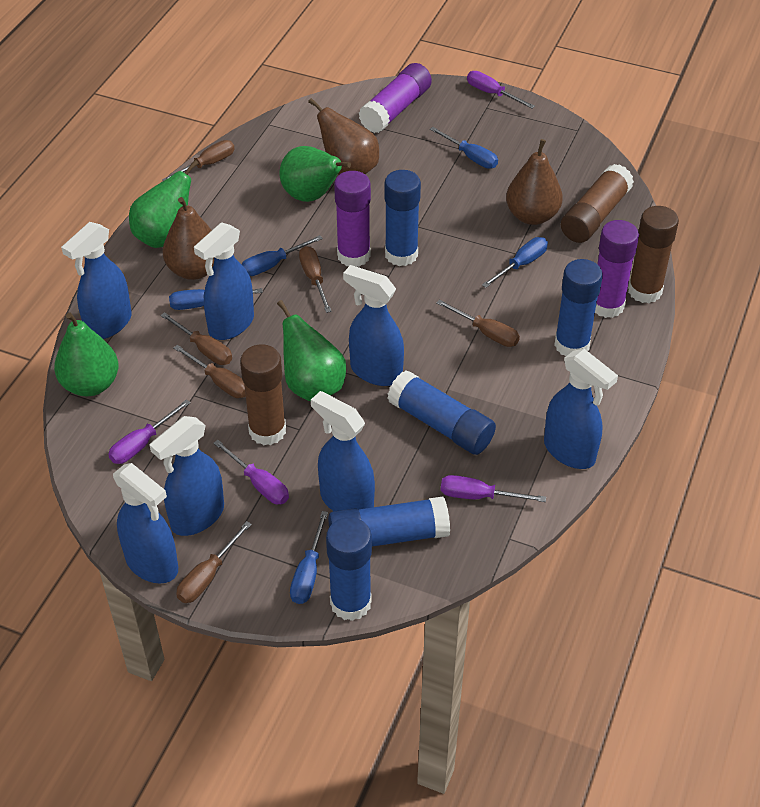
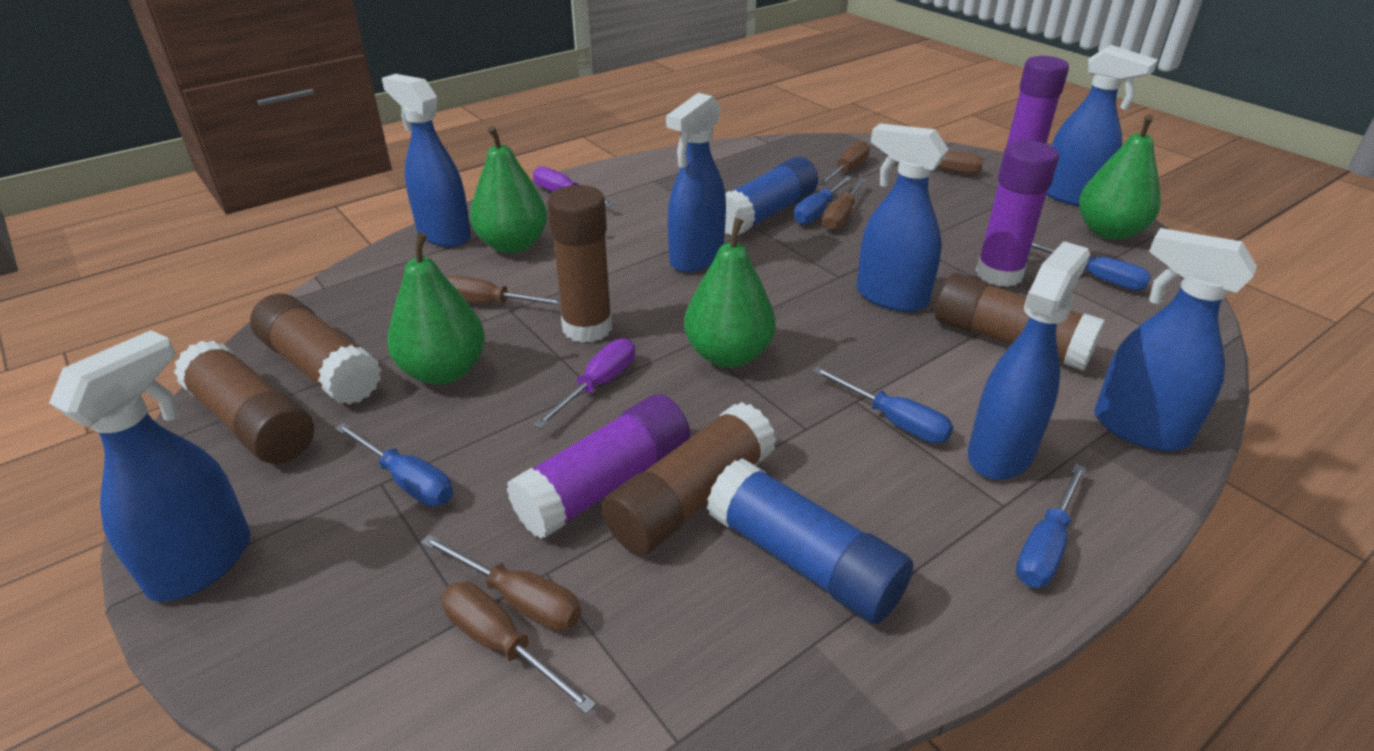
blue glue stick: [326,517,372,621] [328,496,450,547] [384,170,421,266] [387,370,496,455] [554,259,603,356] = 5 -> [707,458,913,624] [725,157,818,236] = 2
brown glue stick: [240,344,286,445] [561,164,634,243] [628,206,679,303] = 3 -> [174,340,314,464] [250,293,381,405] [547,185,612,343] [602,402,776,555] [935,273,1105,371] = 5
brown pear: [163,197,214,280] [308,98,379,175] [506,139,563,225] = 3 -> none = 0
purple screwdriver: [108,399,191,464] [213,440,289,504] [441,475,546,502] [467,71,535,109] = 4 -> [533,166,614,206] [533,338,635,428] = 2

